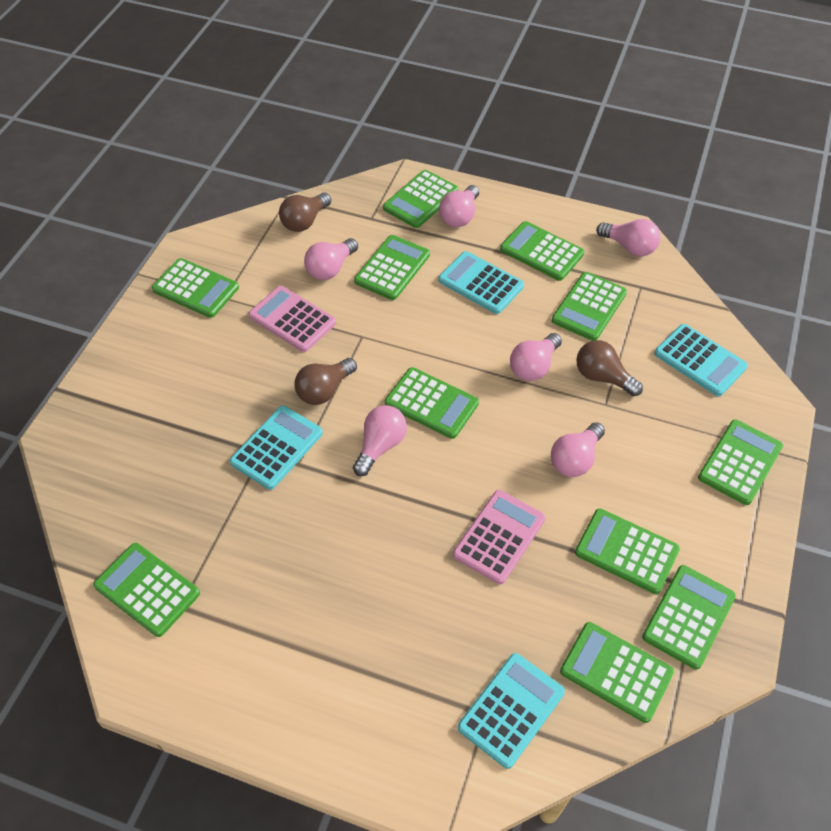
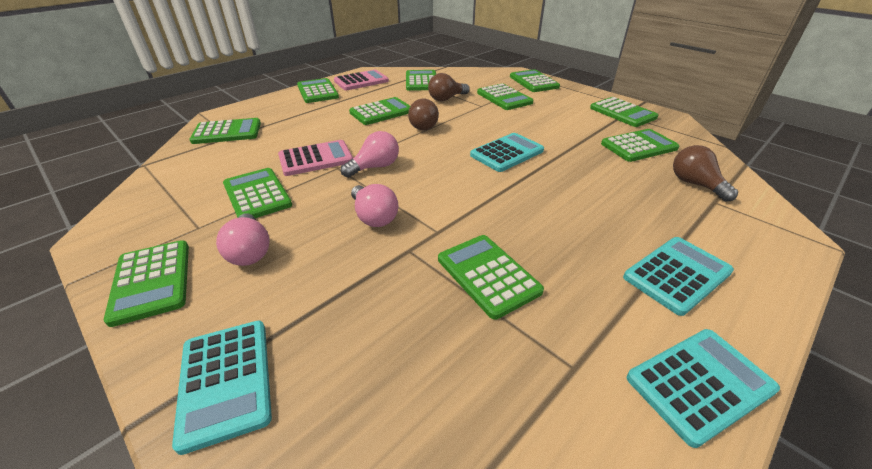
pink light bulb: [304,238,358,280] [353,405,407,476] [439,185,479,227] [510,333,562,381] [551,422,605,477] [596,219,661,257] = 6 -> [216,213,270,266] [341,131,399,178] [351,184,398,227] = 3

